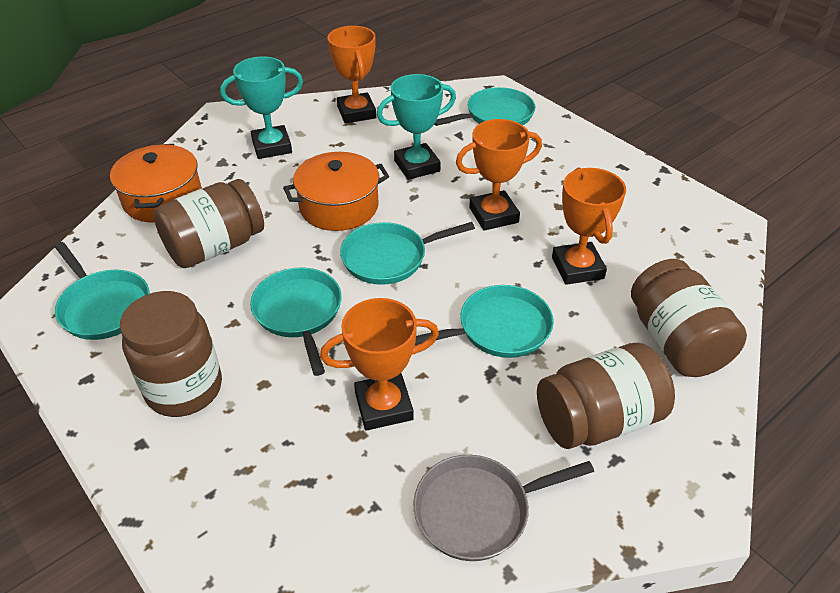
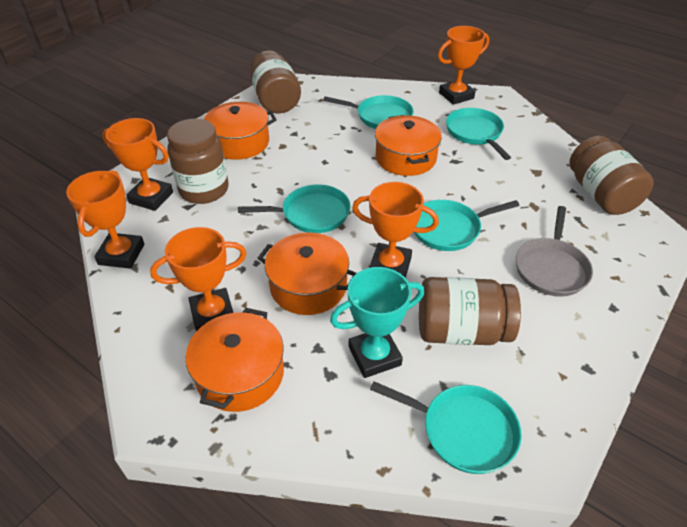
orange pot: [110,144,202,223] [283,152,389,231] = 2 -> [186,308,284,412] [204,102,277,160] [258,232,357,315] [375,115,442,176] = 4
orange trophy: [320,298,439,431] [327,26,376,124] [456,119,542,231] [552,168,626,285] = 4 -> [66,170,144,269] [102,118,173,211] [150,227,247,332] [352,182,439,278] [438,26,489,105] = 5
turquoise trophy: [220,56,303,159] [377,74,456,180] = 2 -> [330,267,424,378] = 1

